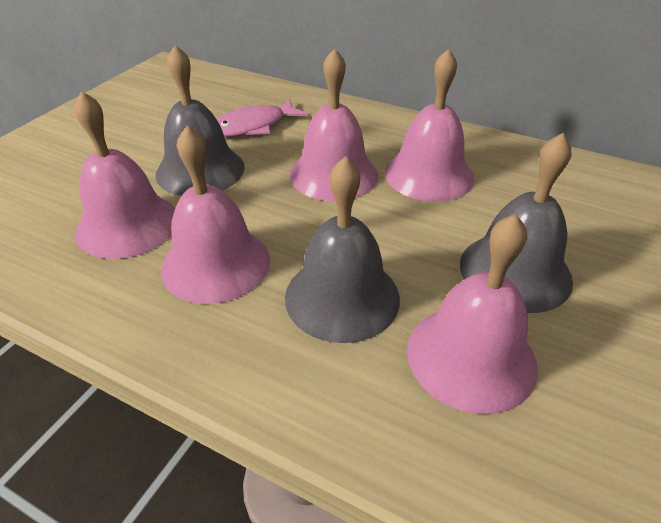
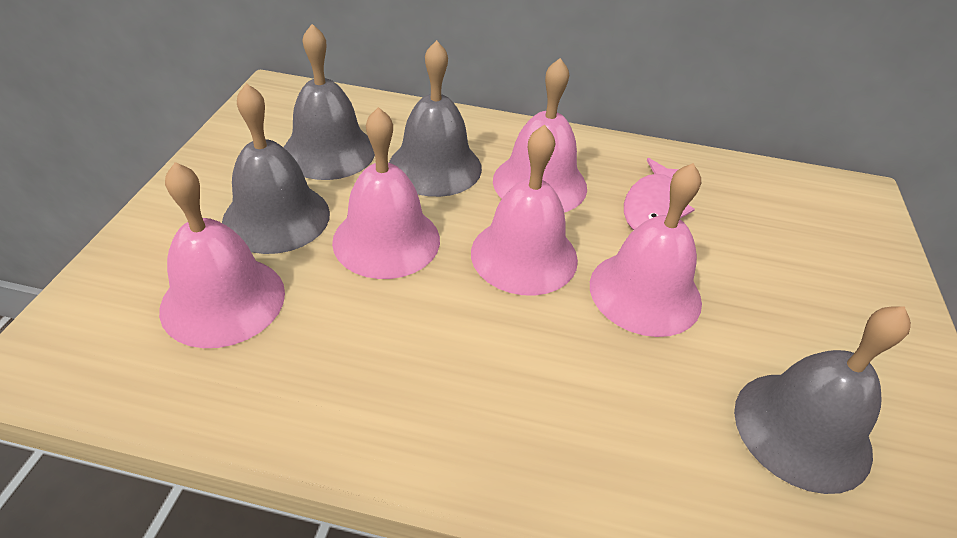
grey bell: [156,45,245,196] [285,156,400,343] [460,133,573,313] = 3 -> [222,83,330,254] [283,24,375,180] [389,40,482,197] [734,306,911,494] = 4

